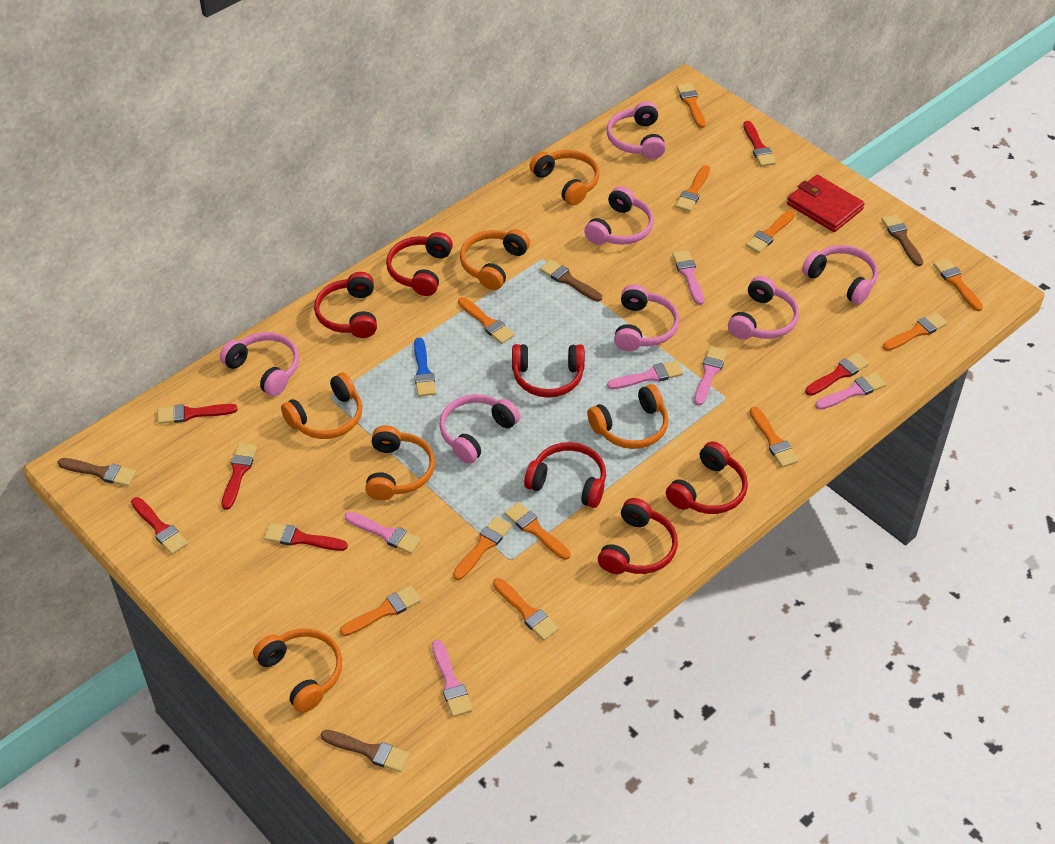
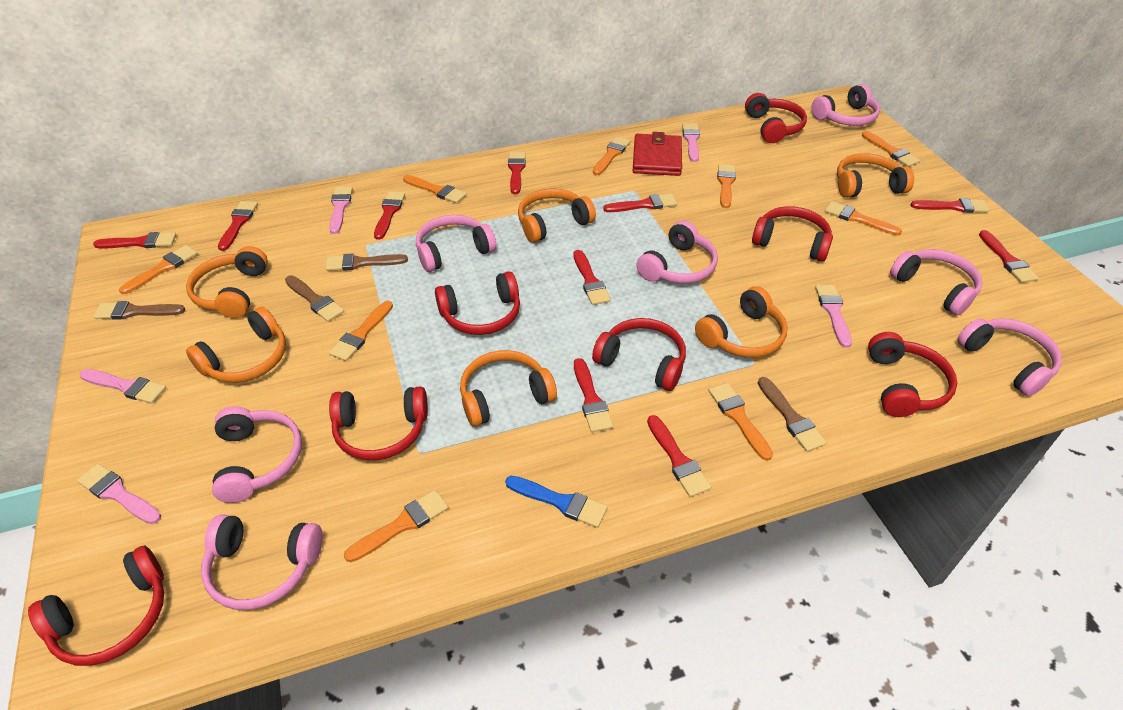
orange brush: [340,586,421,636] [453,516,512,580] [458,297,515,344] [493,578,559,641] [504,502,571,560] [675,165,710,212] [676,83,706,128] [746,210,796,253] [750,407,799,468] [883,312,948,351] [933,258,983,311] = 11 -> [119,245,198,294] [329,301,393,361] [344,490,448,562] [403,175,467,203] [593,137,630,175] [709,383,773,461] [717,164,736,208] [825,201,902,236] [862,131,920,167] = 9
pink brush: [344,511,421,554] [432,639,473,717] [607,360,683,389] [673,250,704,305] [694,346,727,406] [815,372,886,410] = 6 -> [77,463,161,524] [80,369,166,404] [329,186,353,234] [682,123,700,162] [815,285,852,348] = 5
red brush: [131,497,188,554] [158,404,237,424] [222,443,257,510] [264,523,348,551] [743,121,776,167] [805,352,870,396] = 6 -> [93,232,176,248] [218,201,258,251] [374,191,405,240] [508,152,526,194] [573,250,611,305] [574,358,613,432] [603,193,677,212] [647,415,711,497] [910,198,989,213] [979,230,1039,283] = 10
red headphones: [314,272,377,338] [386,232,453,296] [512,344,585,397] [524,442,606,508] [598,498,678,574] [666,441,748,514] = 6 -> [28,546,164,666] [329,386,428,460] [435,271,520,335] [592,318,686,391] [745,93,807,143] [752,206,833,262] [868,332,957,417] = 7

